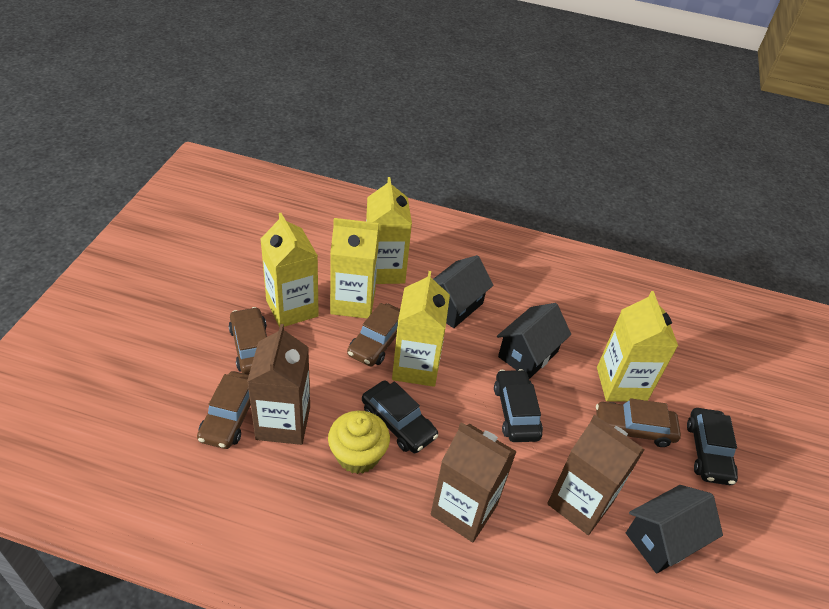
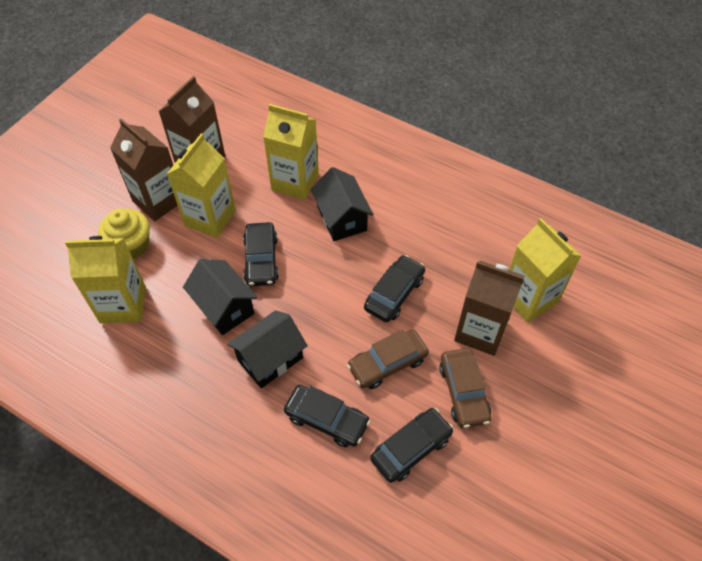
black car: [362,381,438,453] [494,369,543,442] [687,408,738,485] = 3 -> [243,222,279,287] [284,385,370,447] [364,255,425,322] [370,408,453,483] = 4
brown car: [197,371,251,449] [229,307,267,375] [347,303,400,366] [596,398,681,447] = 4 -> [347,329,429,389] [439,348,491,428] = 2
yellow carton: [261,213,319,327] [330,218,379,319] [366,177,412,284] [392,271,450,387] [597,291,678,402] = 5 -> [65,236,146,323] [167,133,236,238] [263,104,319,200] [509,218,581,323] = 4

